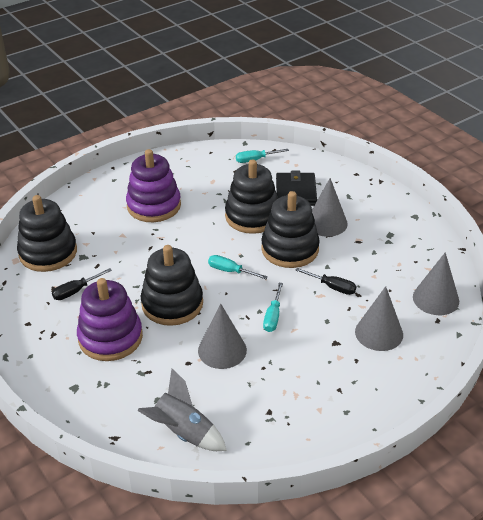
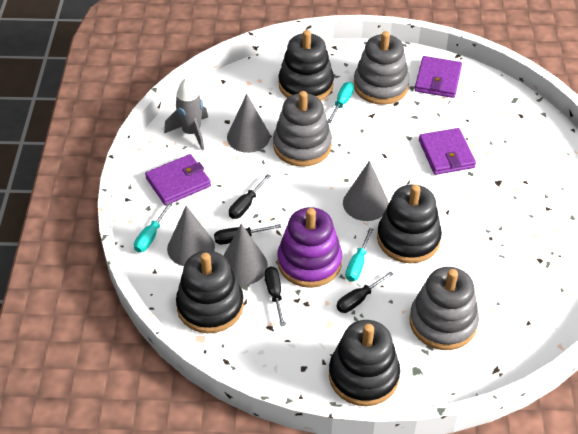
black screwdriver: [52,268,112,300] [295,268,357,295] = 2 -> [214,224,281,245] [229,174,271,219] [265,266,285,326] [336,271,393,313] = 4
black wallet: [276,171,317,206] = 1 -> none = 0
grey stacking toy: none = 0 -> [273,91,332,167] [354,31,410,105] [409,267,479,350] = 3
purple stacking toy: [77,278,143,361] [126,149,181,222] = 2 -> [277,207,342,288] = 1
purple wallet: none = 0 -> [145,154,211,206] [415,56,462,98] [419,128,476,175] = 3

